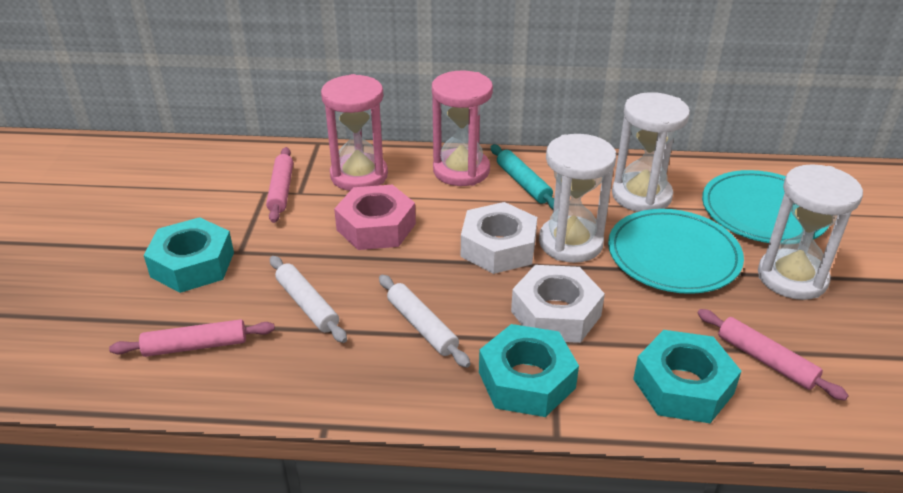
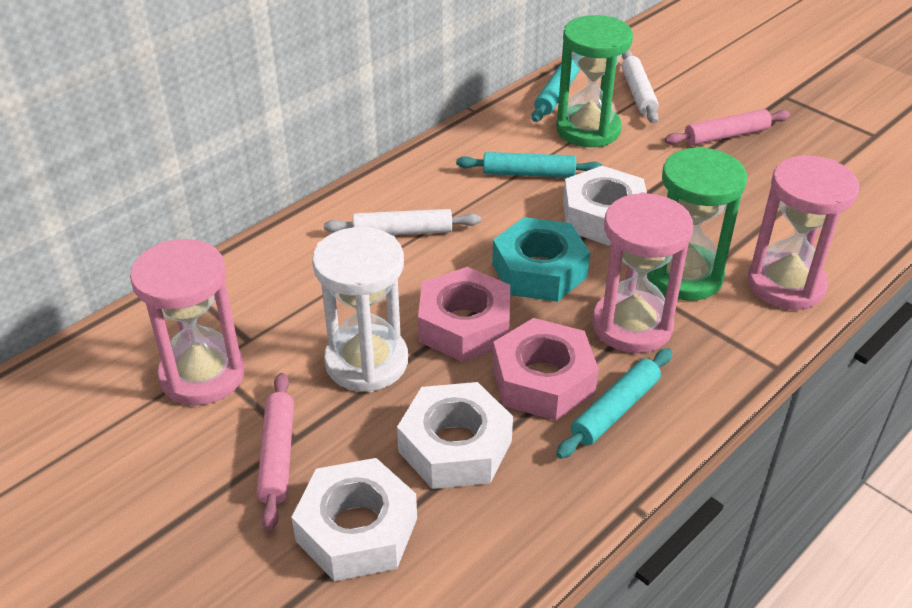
green hourglass: none = 0 -> [556,15,633,147] [647,147,747,301] = 2
pink hourglass: [321,74,388,191] [432,71,493,186] = 2 -> [130,239,245,405] [592,192,693,353] [747,156,859,310] = 3
pink nut: [334,185,416,250] = 1 -> [418,267,510,362] [493,318,599,421] = 2
pink rolling pin: [109,319,275,357] [266,147,293,223] [698,309,849,401] = 3 -> [257,373,294,531] [665,109,790,145] = 2
turquoise nut: [144,217,234,293] [479,324,579,417] [633,330,741,423] = 3 -> [492,217,590,302] = 1
turquoise plate: [608,209,744,294] [702,170,829,243] = 2 -> none = 0
turquoise rolling pin: [491,144,554,209] = 1 -> [456,152,603,178] [532,60,579,122] [556,348,672,459] = 3
white hourglass: [539,134,616,263] [612,92,690,212] [758,164,863,300] = 3 -> [312,227,408,392] = 1
white nut: [461,202,537,274] [511,265,605,343] = 2 -> [292,458,417,581] [397,382,513,489] [563,166,647,246] = 3

